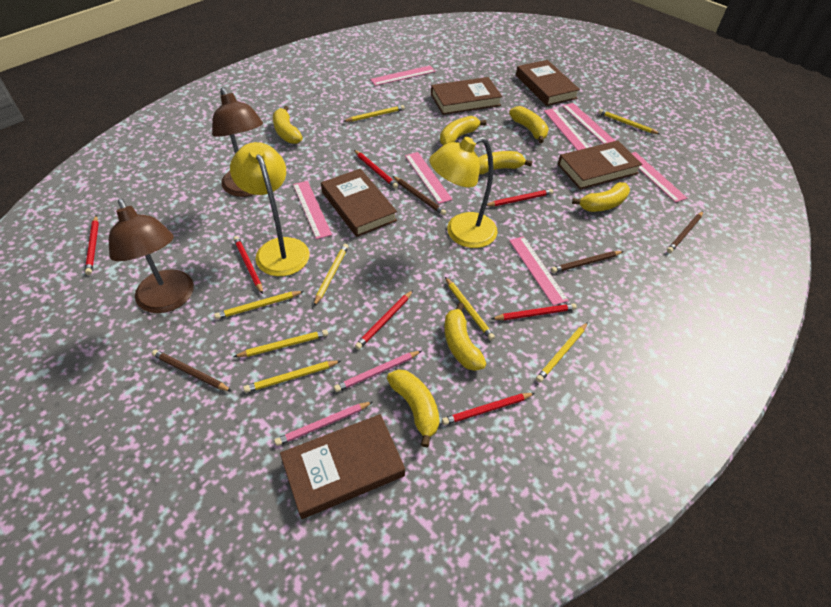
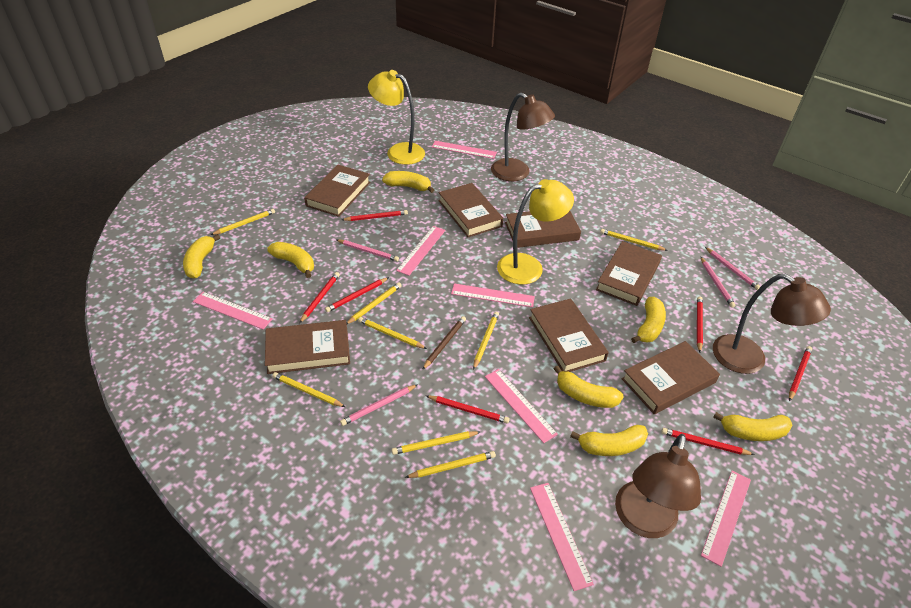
brown book: [280,414,405,519] [321,169,397,237] [431,77,503,115] [516,60,580,106] [558,140,643,190] = 5 -> [265,320,350,374] [304,165,370,217] [438,183,503,237] [505,211,581,248] [529,299,609,372] [596,241,662,306] [621,341,720,414] = 7
brown lamp: [109,199,194,313] [212,87,263,197] = 2 -> [491,93,555,181] [615,434,701,538] [713,274,831,374] = 3
brown pencil: [151,350,232,392] [393,176,446,215] [551,251,624,273] [667,211,703,253] = 4 -> [422,316,466,370] = 1
pink pencil: [274,402,373,446] [334,351,421,392] = 2 -> [337,239,399,261] [340,384,418,426] [701,257,736,308] [705,247,760,290] = 4

